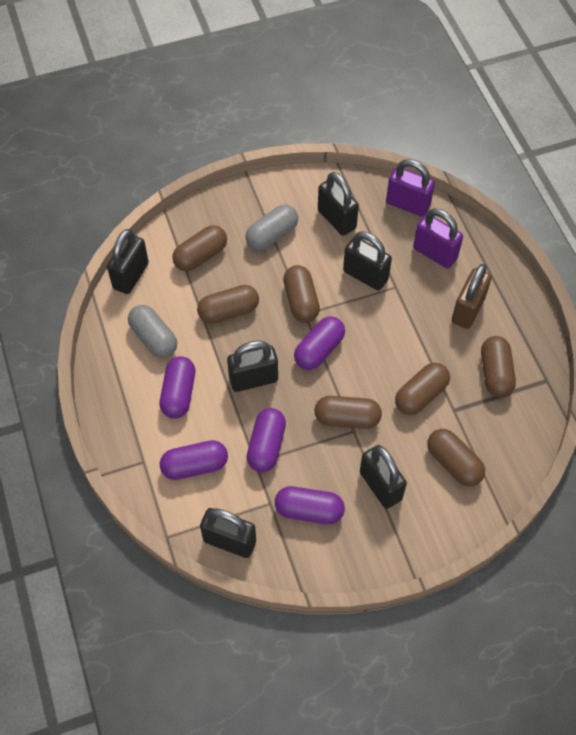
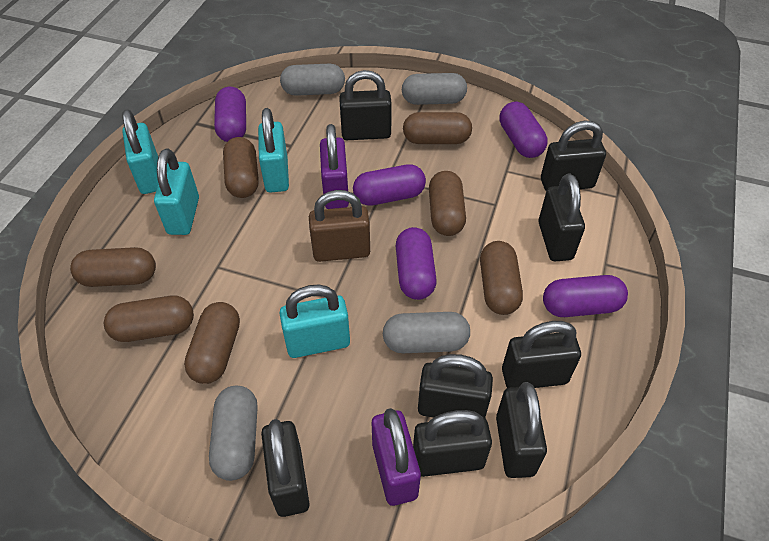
black padlock: [107,229,149,294] [200,508,256,558] [227,341,278,392] [318,172,359,236] [343,231,392,291] [360,445,407,509] = 6 -> [261,419,310,517] [339,70,392,140] [413,410,492,477] [418,354,493,417] [496,382,547,478] [502,321,581,388] [538,173,585,261] [541,120,606,191] = 8
grey capsule: [128,305,177,358] [245,205,298,250] = 2 -> [209,386,258,481] [280,64,345,96] [383,312,470,353] [402,73,467,105] = 4
turquoise padlock: none = 0 -> [122,109,159,194] [154,149,199,235] [258,108,289,193] [279,285,350,358] = 4

